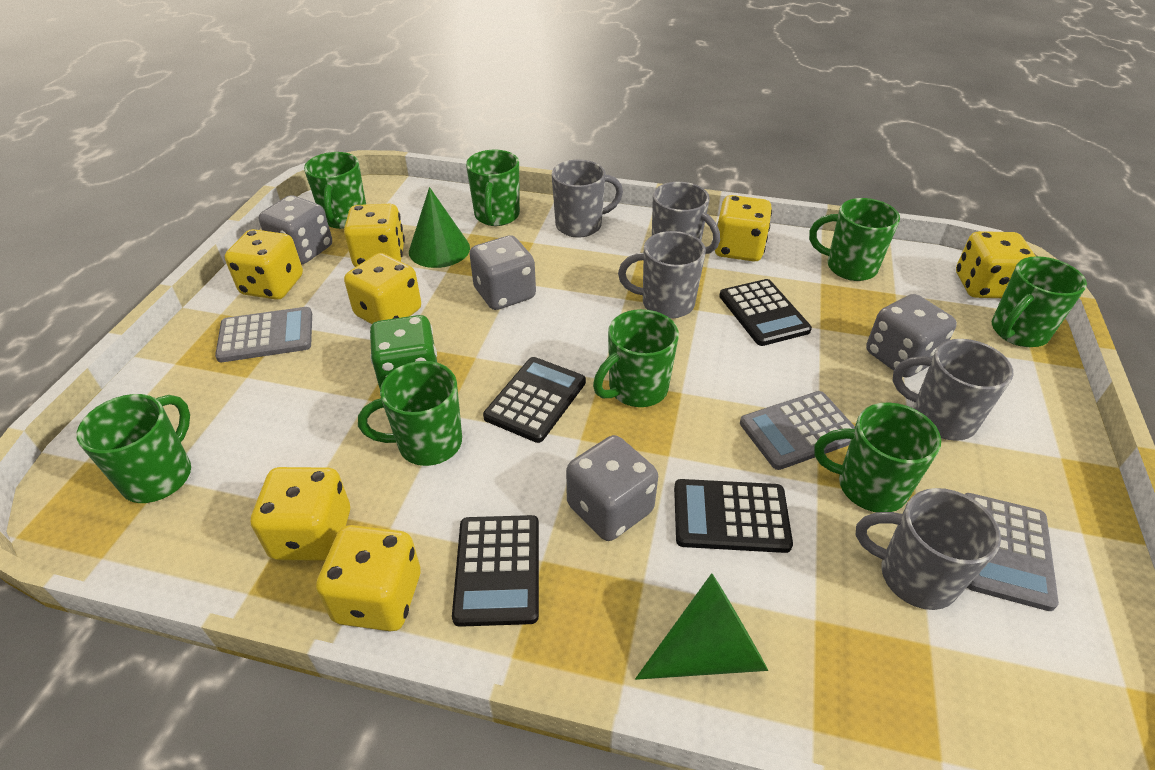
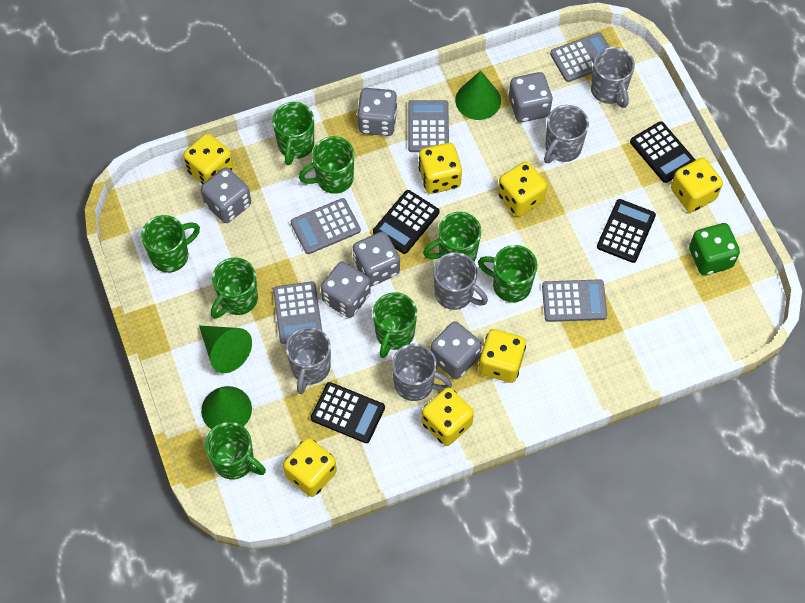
green cone: [409,187,470,268] [635,573,768,680] = 2 -> [199,325,252,373] [201,386,252,430] [455,71,501,120] = 3
grey calculator: [215,307,312,362] [740,391,855,470] [965,493,1059,611] = 3 -> [273,281,322,344] [291,198,361,254] [408,100,449,152] [542,279,607,322] [550,32,609,82] = 5
grey dice: [258,195,332,264] [469,235,536,310] [566,435,658,541] [866,294,957,377] = 4 -> [201,167,251,223] [321,261,371,318] [353,232,400,286] [357,88,397,136] [430,321,481,379] [509,72,553,122] = 6

